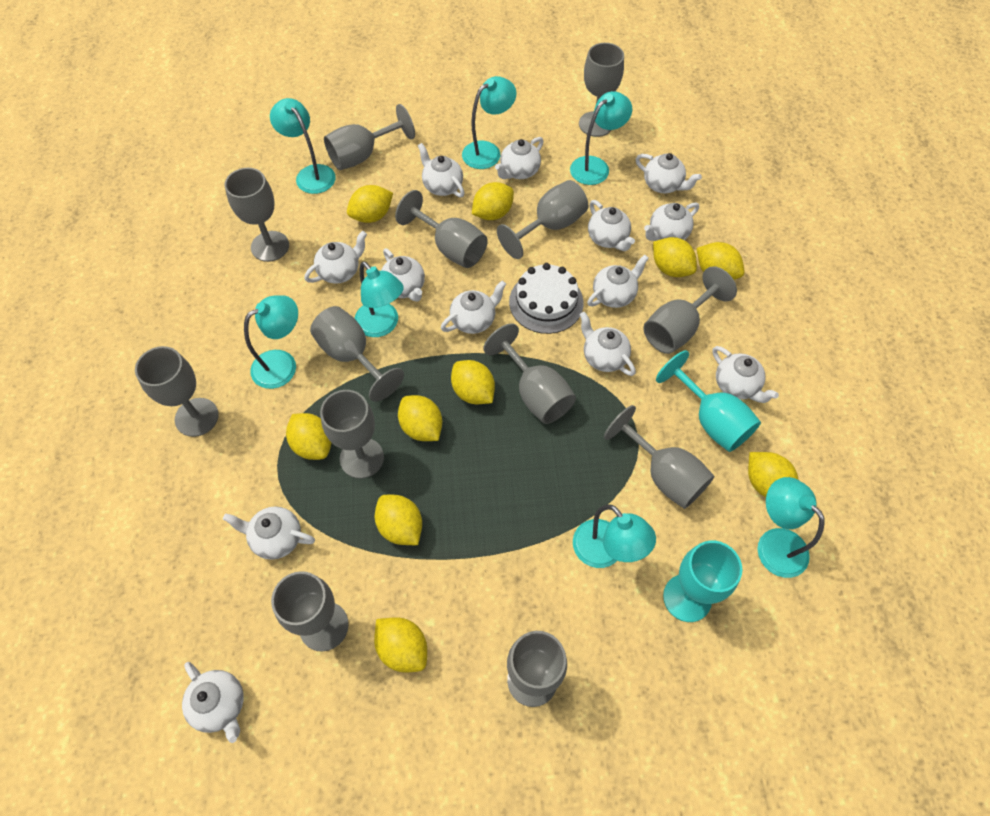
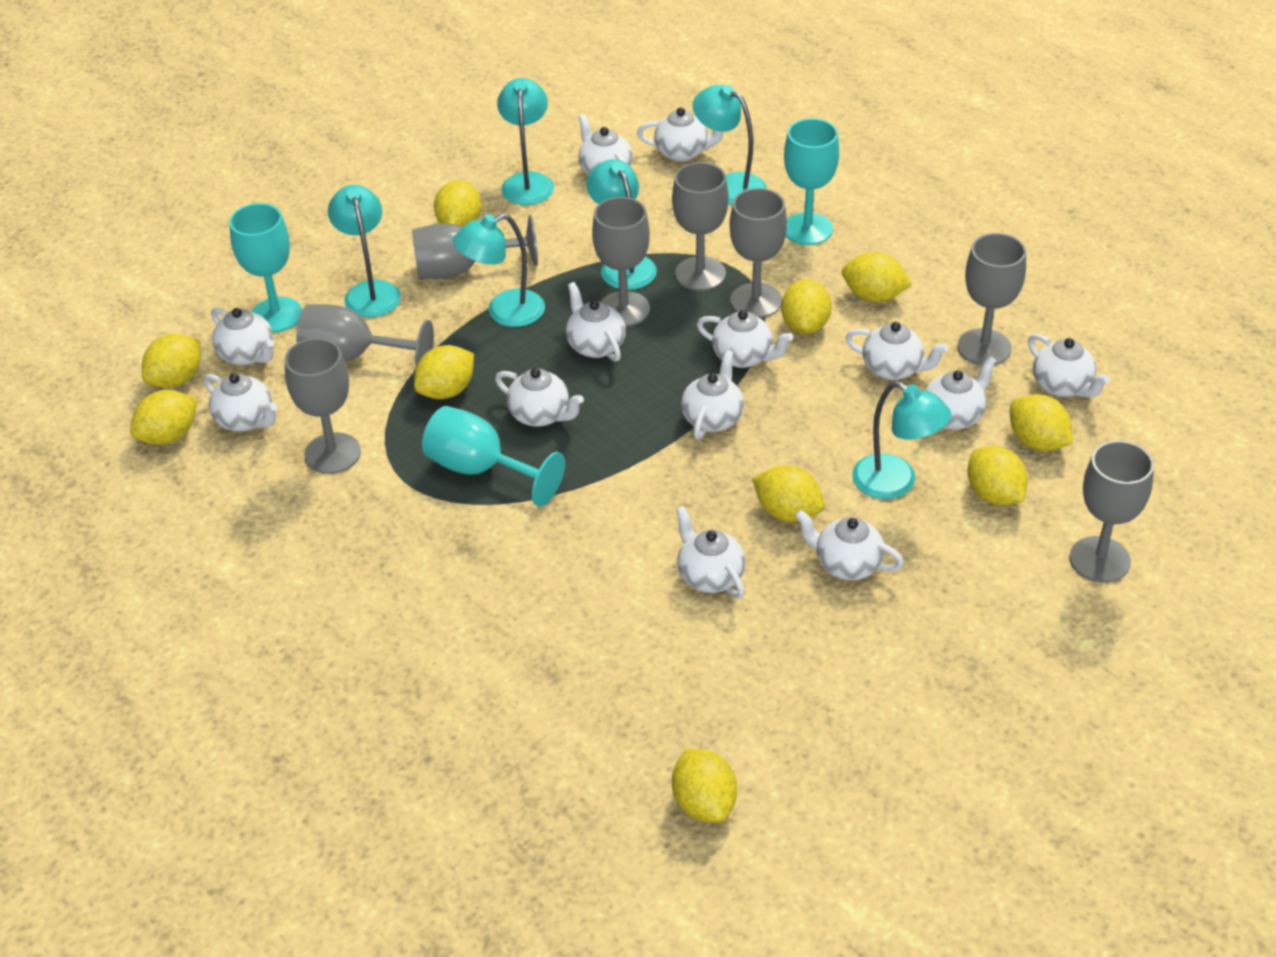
grey goblet: [135,346,219,437] [225,168,289,262] [271,571,349,652] [310,306,404,402] [320,390,384,479] [324,104,415,170] [395,190,488,268] [483,323,576,424] [497,180,588,259] [507,631,567,707] [579,43,624,137] [604,405,715,509] [643,266,737,354] = 13 -> [284,338,361,474] [296,304,434,367] [412,215,538,279] [592,197,650,327] [672,162,729,291] [729,188,787,318] [957,233,1026,365] [1070,440,1154,583] = 8
turquoise goblet: [656,350,761,452] [663,541,742,622] = 2 -> [229,203,302,333] [422,406,565,507] [784,118,839,245] = 3
turquoise lamp: [244,295,298,389] [270,98,336,194] [355,261,404,337] [462,76,517,169] [570,91,632,185] [573,505,656,568] [758,477,825,578] = 7 -> [328,185,401,317] [453,213,545,327] [497,78,554,205] [586,159,657,290] [693,85,767,205] [852,381,952,499] = 6
white cake: [509,263,584,334] = 1 -> none = 0

